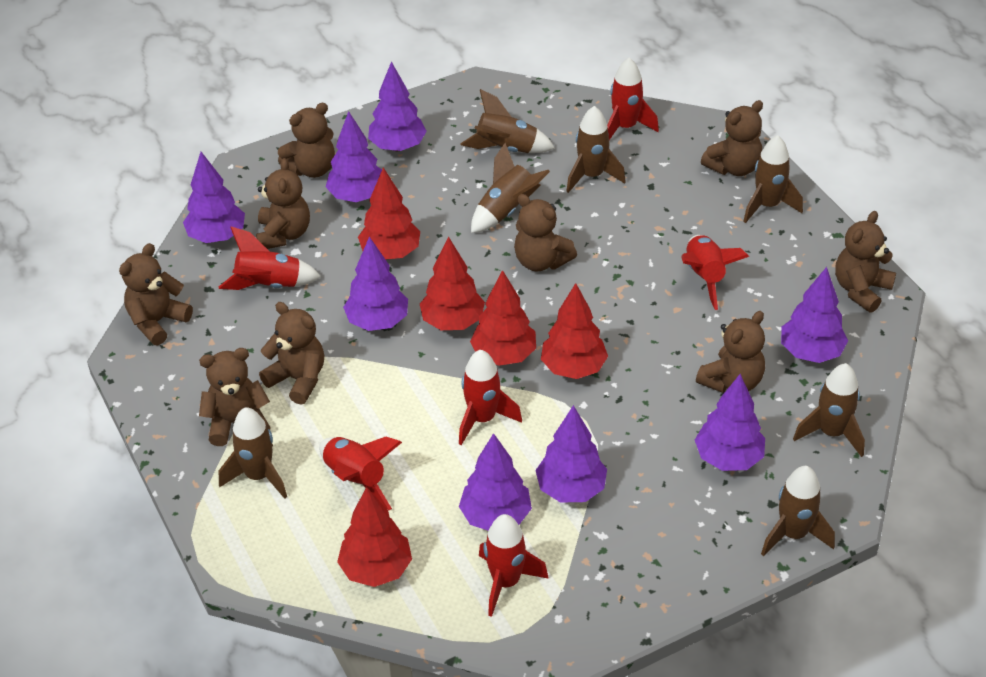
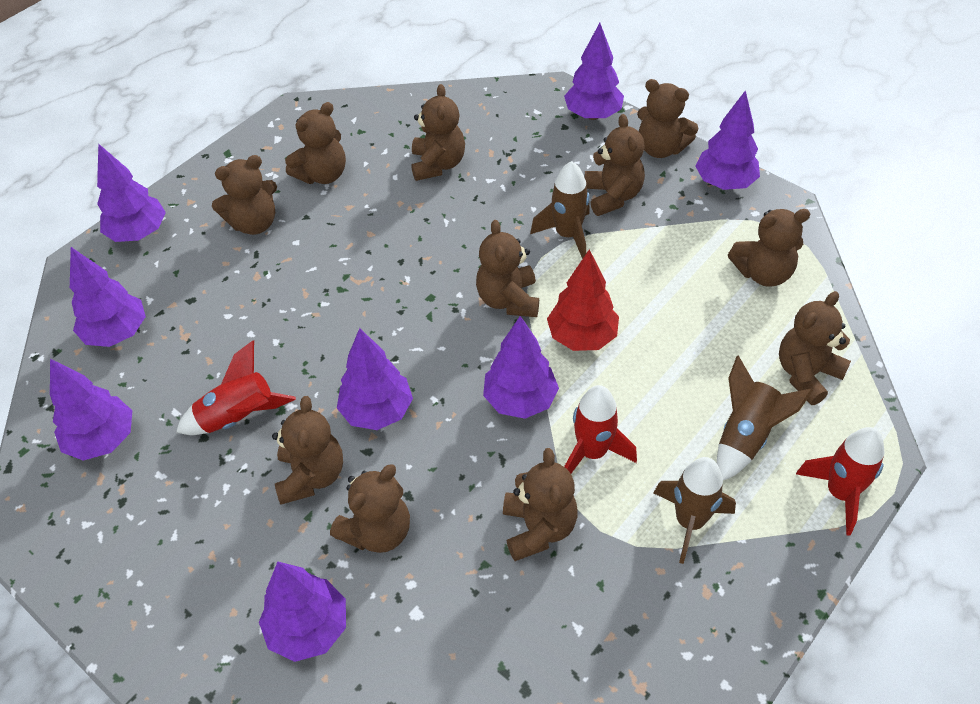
brown rocket: [219,407,287,499] [460,89,555,153] [471,143,550,233] [566,106,626,193] [743,135,803,223] [761,466,835,556] [793,363,865,457] = 7 -> [530,161,590,259] [654,457,736,564] [717,356,813,480] = 3
brown teddy bear: [119,243,193,345] [199,348,271,446] [256,158,310,249] [259,302,324,404] [278,103,335,178] [514,194,577,272] [696,311,765,393] [701,100,763,176] [835,211,896,313] = 9 -> [212,155,277,235] [272,396,343,505] [285,102,346,184] [330,464,410,553] [411,84,465,181] [476,220,539,317] [503,448,578,561] [584,114,645,216] [637,79,699,158] [728,209,810,287] [779,291,851,405] = 11
red rocket: [219,227,321,290] [319,437,402,510] [459,350,522,445] [479,514,549,617] [607,58,659,140] [681,235,749,310] = 6 -> [176,340,296,435] [564,385,637,473] [796,427,885,536] = 3
red tree: [337,487,412,587] [358,167,420,259] [420,236,485,330] [470,270,536,366] [541,283,608,379] = 5 -> [547,250,619,351] = 1

